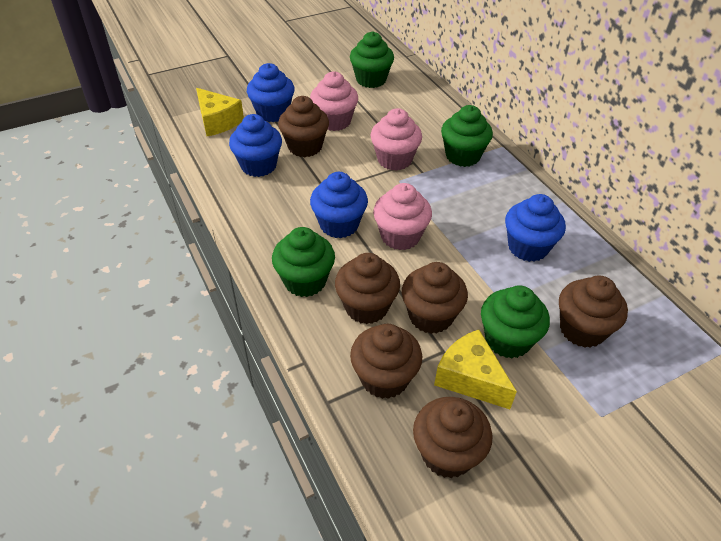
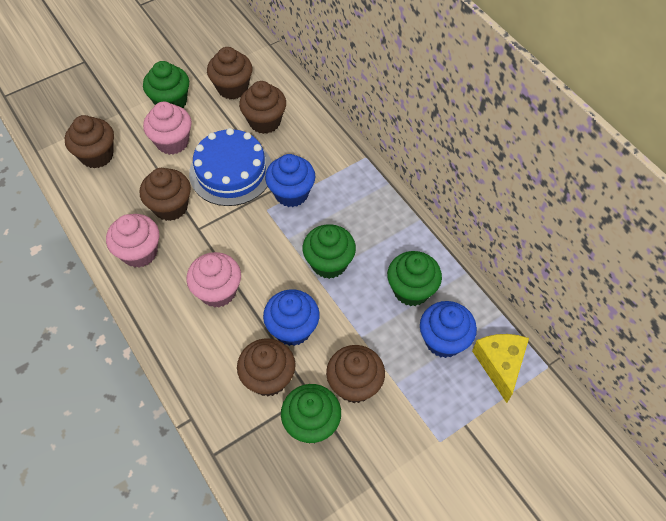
blue cake: none = 0 -> [189,128,272,206] = 1
blue cupcake: [229,114,282,177] [247,63,295,122] [310,172,368,238] [505,194,566,262] = 4 -> [263,289,320,346] [265,154,316,207] [420,301,477,358] = 3
yellow cheese: [196,88,244,136] [434,330,517,409] = 2 -> [472,334,529,403] = 1

